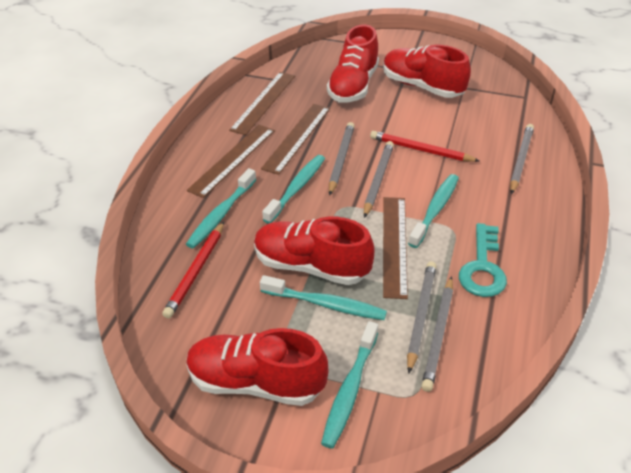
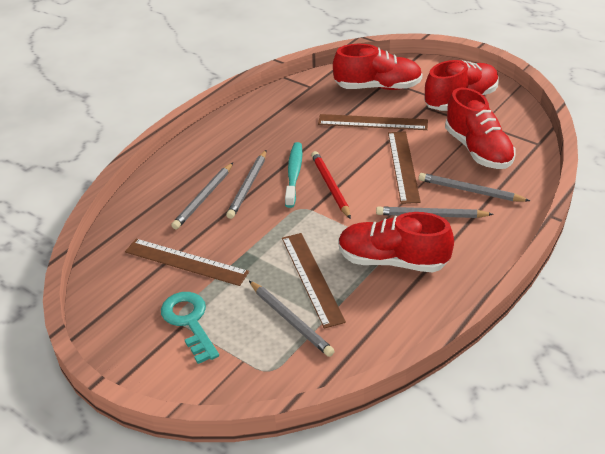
red pencil: [162,222,224,319] [370,131,479,162] = 2 -> [311,151,351,219] = 1
turquoise toothbrush: [186,168,257,248] [260,275,387,320] [262,155,325,224] [321,321,378,449] [408,174,459,248] = 5 -> [285,142,302,208] = 1

